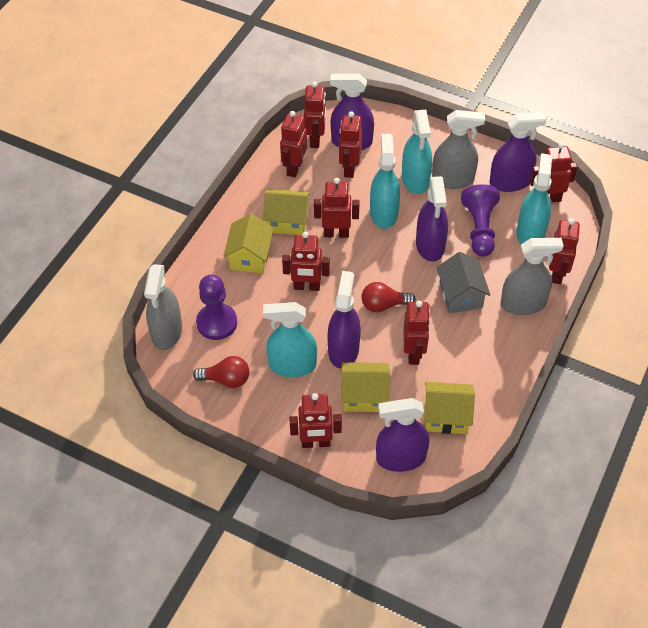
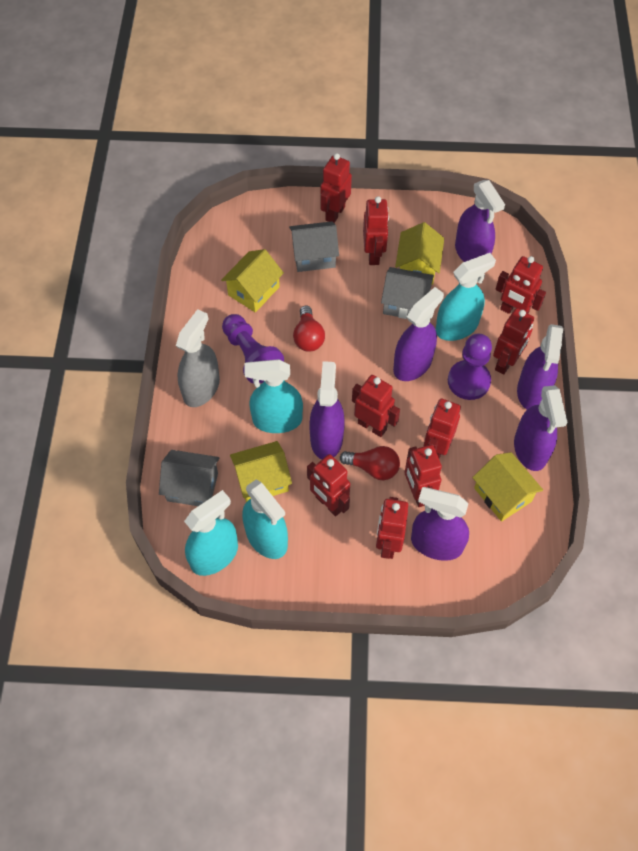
grey house: [436,252,490,313] = 1 -> [159,450,219,506] [289,221,339,272] [381,267,434,319] = 3
grey spray bottle: [144,264,182,350] [432,110,485,189] [501,238,564,315] = 3 -> [176,309,220,407] = 1
purple spray bottle: [327,271,361,369] [330,73,374,150] [376,398,429,472] [416,176,448,262] [490,112,546,192] = 5 -> [310,361,345,459] [393,287,444,381] [411,487,469,561] [455,180,505,262] [514,385,568,471] [517,324,563,409] = 6

